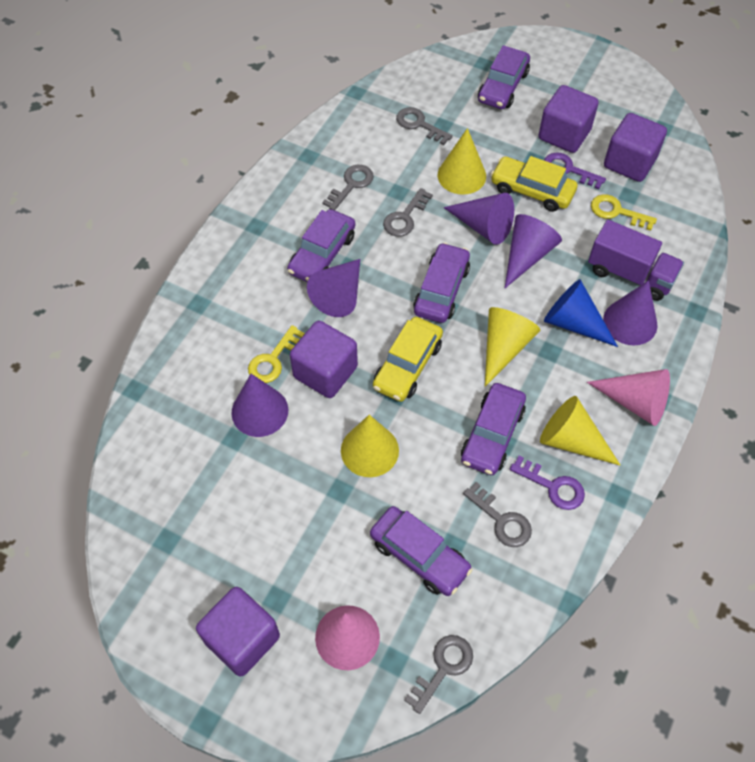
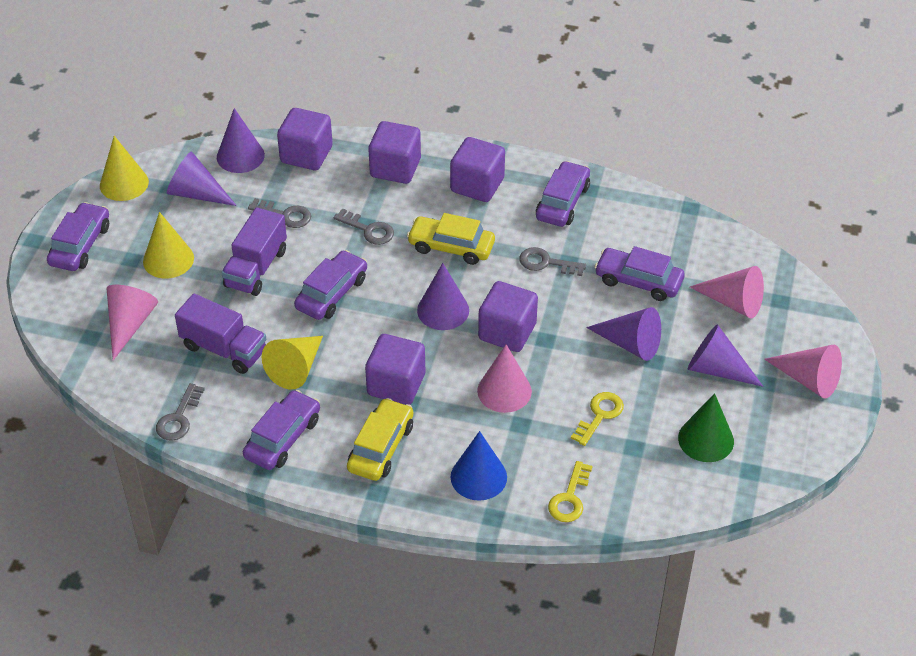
green cone: none = 0 -> [678,393,734,462] = 1
grey key: [322,165,374,210] [383,188,433,237] [396,107,453,145] [404,635,473,714] [463,482,532,547] = 5 -> [156,383,205,441] [248,198,311,228] [334,208,394,245] [519,247,586,276] = 4
pink cone: [315,605,380,670] [587,369,670,426] = 2 -> [106,285,158,360] [477,344,532,413] [690,266,764,318] [764,345,842,399] = 4
purple cube: [196,587,280,676] [290,321,358,398] [539,85,599,153] [604,113,667,182] = 4 -> [277,108,333,170] [365,334,425,405] [368,121,421,184] [450,137,505,202] [478,281,538,352] = 5
purple key: [510,456,585,510] [544,152,606,189] = 2 -> none = 0
purple truck: [588,220,684,301] = 1 -> [175,294,266,374] [221,207,287,296] = 2
yellow cone: [341,415,399,477] [438,128,486,195] [485,307,540,387] [540,396,621,466] = 4 -> [100,136,149,201] [143,212,194,279] [262,336,323,389] = 3

